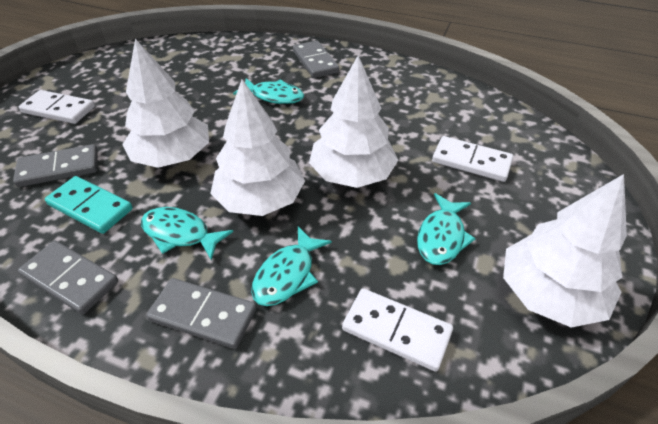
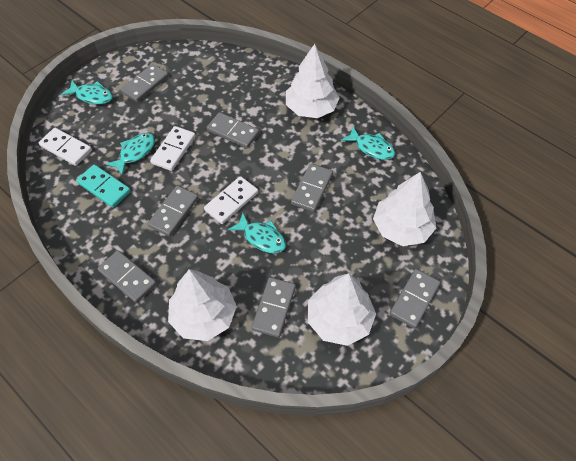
grey domino: [13,144,98,187] [18,241,118,314] [146,278,257,349] [293,41,339,78] = 4 -> [98,250,157,303] [121,64,169,102] [148,186,199,237] [207,112,260,148] [251,277,296,338] [291,163,333,212] [390,269,440,328] = 7

